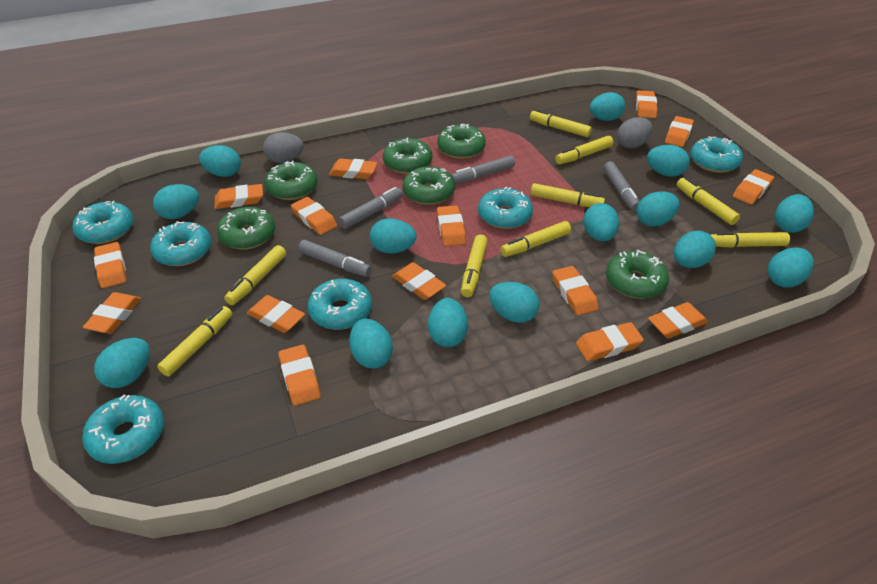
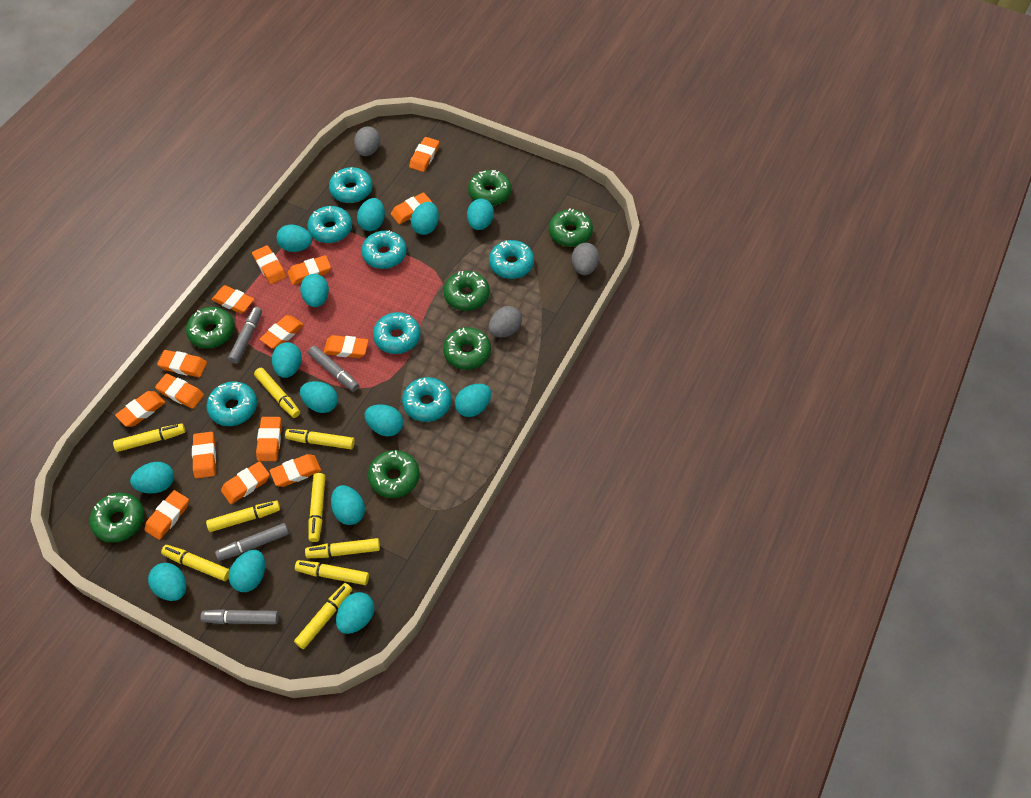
green donut: [217,207,275,250] [265,161,318,200] [383,138,432,174] [403,166,455,205] [437,124,486,159] [606,250,669,299] = 6 -> [90,493,144,543] [186,307,234,348] [368,450,420,498] [443,271,490,311] [443,327,491,370] [468,170,511,206] [549,208,593,247] = 7
grey egg: [263,132,304,163] [617,117,652,149] = 2 -> [354,126,380,156] [489,306,522,337] [572,243,599,275] = 3
turquoise donut: [73,201,133,244] [82,394,164,464] [150,221,212,266] [308,279,372,330] [478,187,533,229] [690,136,743,173] = 6 -> [206,381,257,426] [307,206,352,243] [329,167,372,203] [361,230,407,269] [373,312,421,354] [402,377,452,422] [489,240,534,279] = 7

